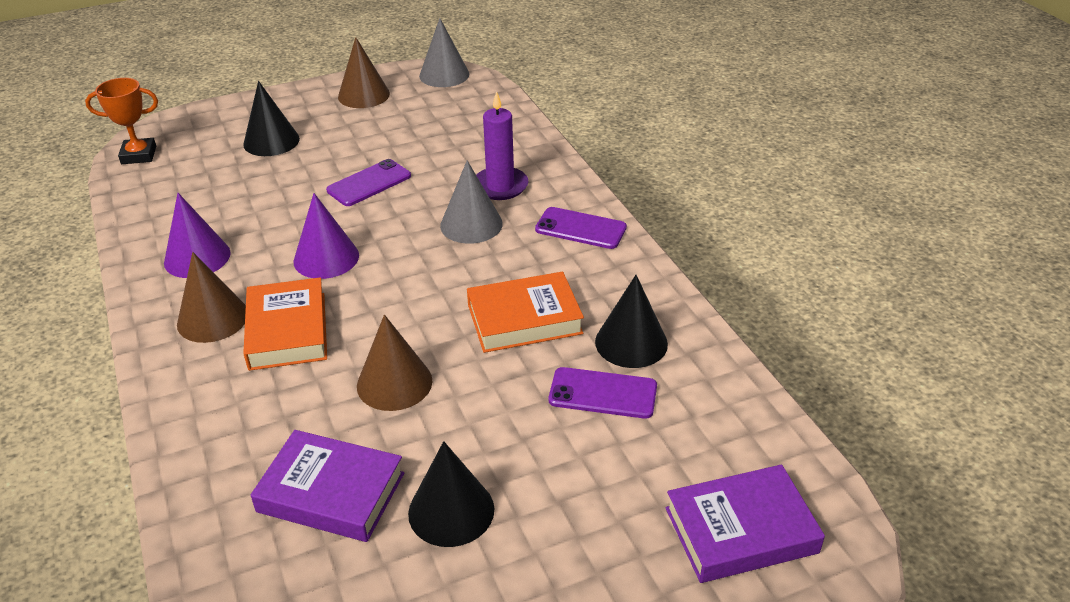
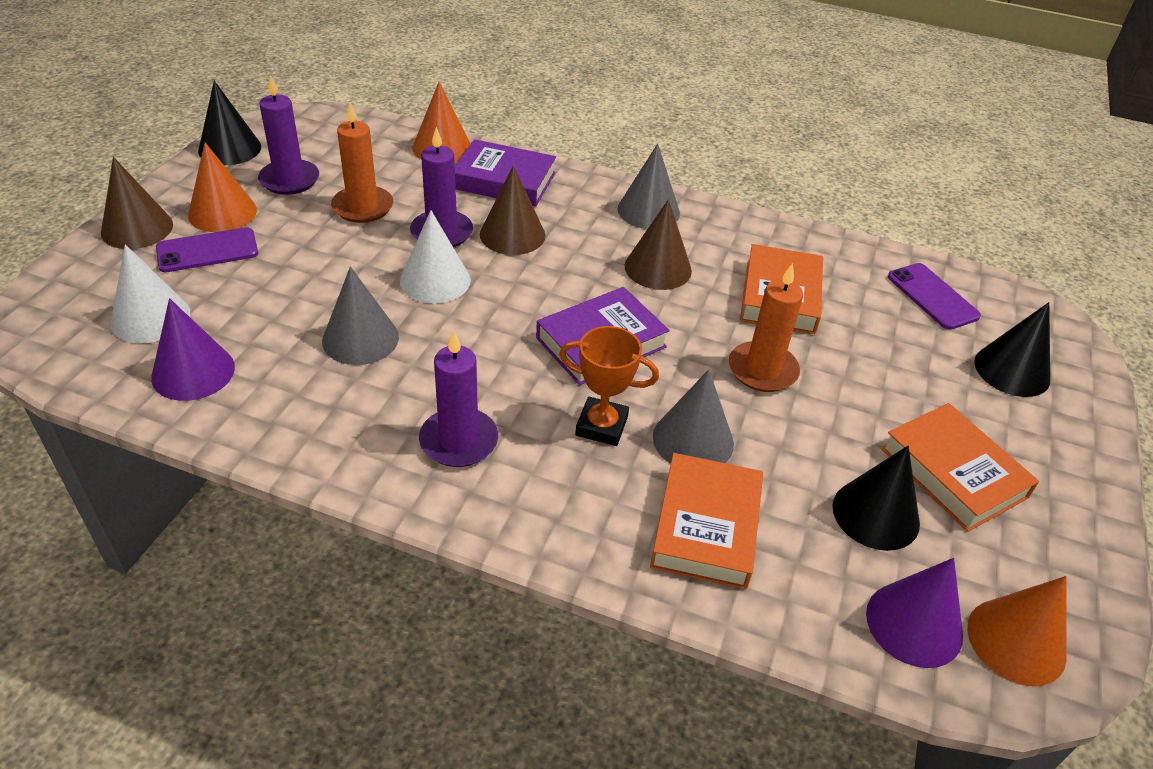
grey cone: [419,18,469,87] [440,160,503,244] = 2 -> [322,266,399,365] [617,144,680,229] [653,369,734,464] = 3
orange book: [243,277,327,371] [467,272,584,353] = 2 -> [650,453,763,589] [740,244,823,334] [881,403,1039,532] = 3
orange candle: none = 0 -> [331,103,393,223] [729,263,803,392] = 2
orange cone: none = 0 -> [188,142,257,232] [412,82,471,162] [967,576,1066,686] = 3
purple candle: [476,91,529,200] = 1 -> [258,75,319,195] [410,127,473,247] [419,331,498,467] = 3
purple phone: [326,159,411,206] [535,207,627,249] [549,367,657,419] = 3 -> [156,227,258,272] [888,263,981,330] = 2
white cone: none = 0 -> [111,244,190,343] [400,210,471,303] = 2

